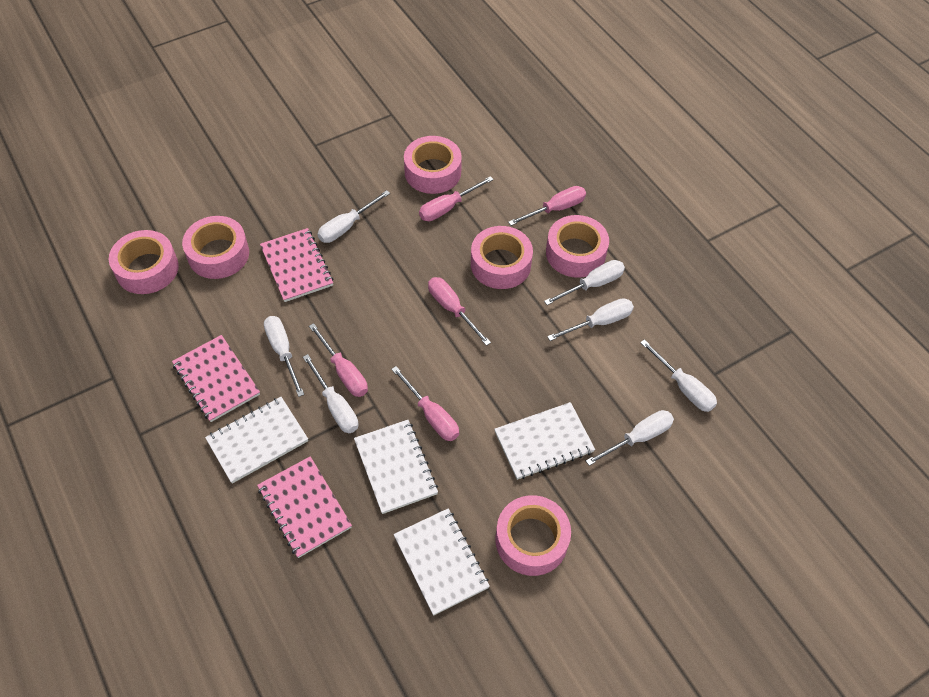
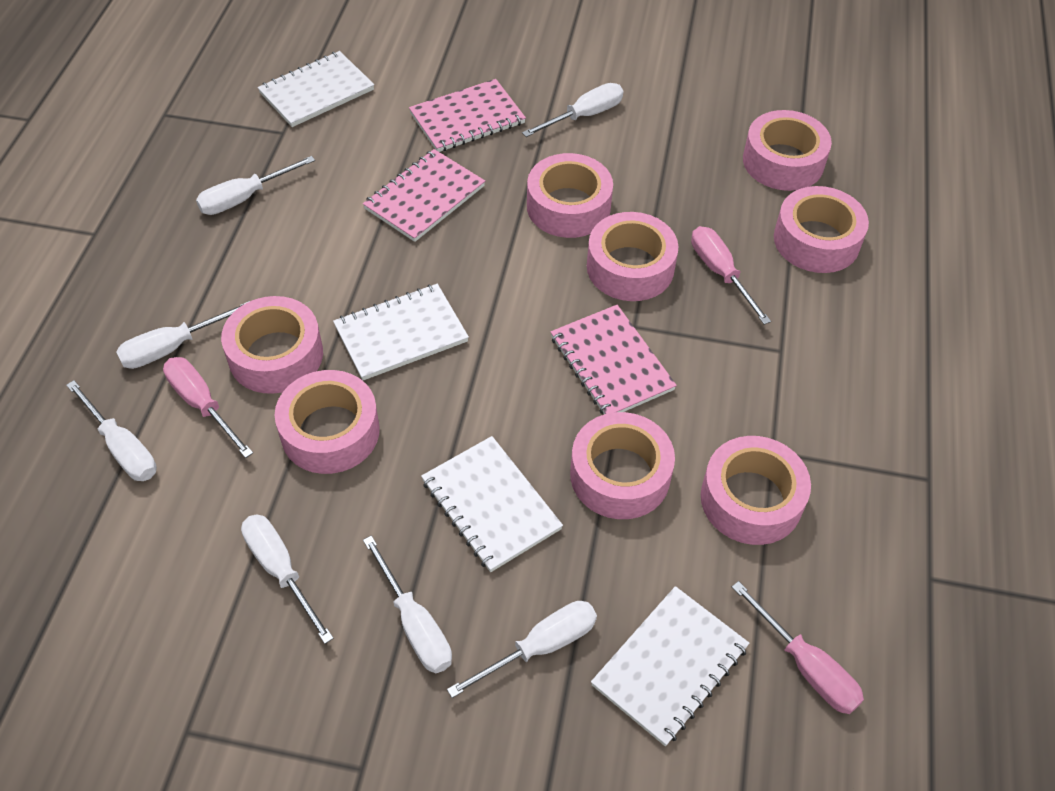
pink screwdriver: [309,323,368,397] [391,366,459,441] [419,176,494,221] [428,277,491,346] [508,186,586,226] = 5 -> [163,357,253,458] [691,226,771,325] [732,581,864,714] = 3
pink tape: [109,230,179,294] [182,216,249,279] [404,136,462,194] [471,226,533,289] [495,495,571,576] [546,215,609,278] = 6 -> [221,296,323,394] [275,370,380,474] [527,153,613,238] [570,412,675,519] [587,212,679,301] [701,436,811,545] [743,110,832,191] [774,186,869,273] = 8

